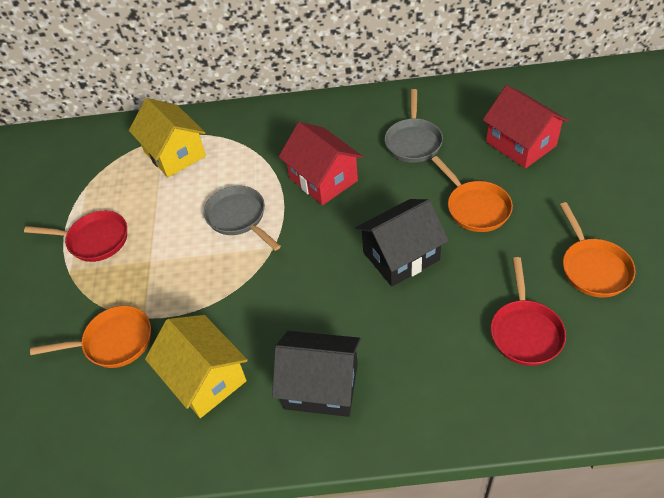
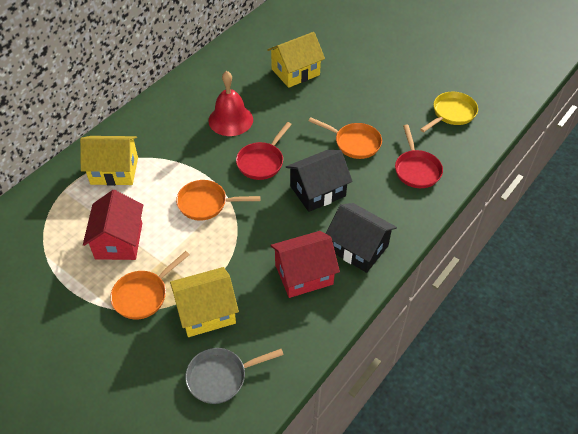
grey pan: [204,186,281,251] [384,89,443,163] = 2 -> [185,348,284,404] = 1
red bell: none = 0 -> [209,71,253,136] = 1
yellow house: [129,98,206,178] [145,315,248,418] = 2 -> [80,136,138,186] [170,267,239,337] [267,32,325,88] = 3
yellow pan: none = 0 -> [420,92,478,132] = 1

